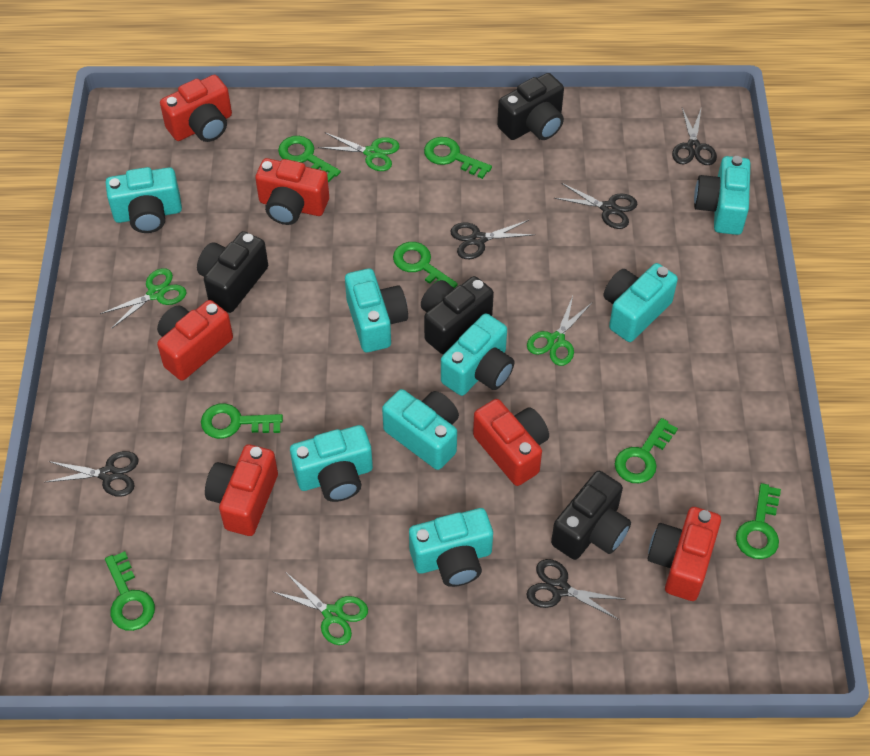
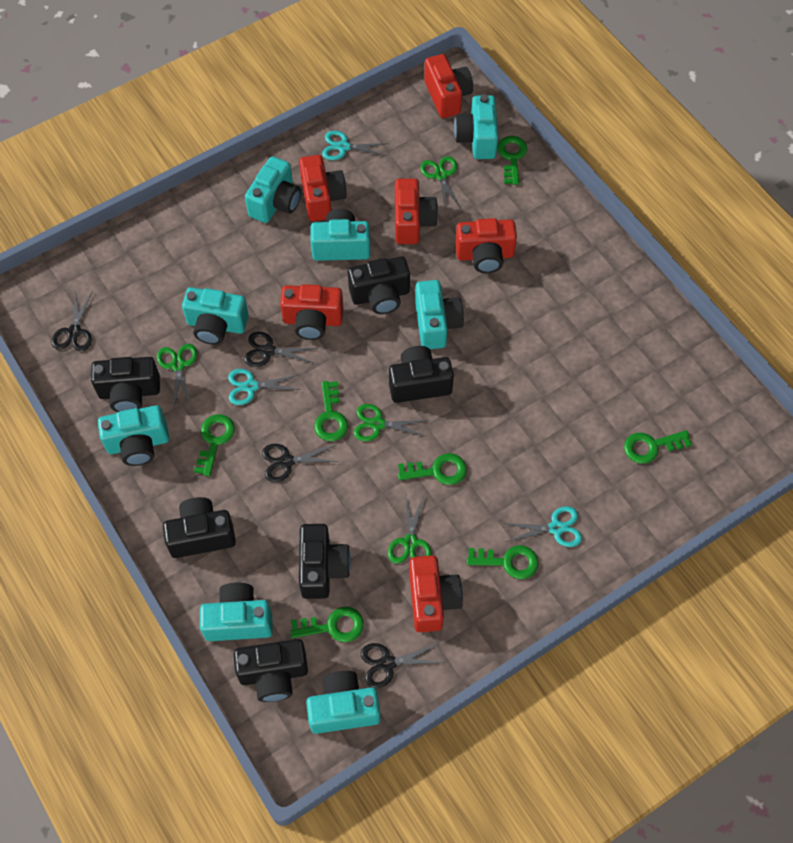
black camera: [197,231,268,313] [421,276,494,354] [497,73,564,140] [551,471,631,560] = 4 -> [91,357,160,412] [163,497,236,558] [233,639,308,702] [299,524,351,599] [348,257,410,314] [389,346,454,403] = 6
black scissors: [46,451,139,497] [450,220,535,259] [527,559,626,620] [554,183,637,229] [672,108,717,165] = 5 -> [51,290,93,351] [244,332,317,367] [262,444,339,482] [360,643,444,688] = 4
turquoise scissors: none = 0 -> [228,369,300,405] [322,131,389,160] [503,506,582,547] = 3

